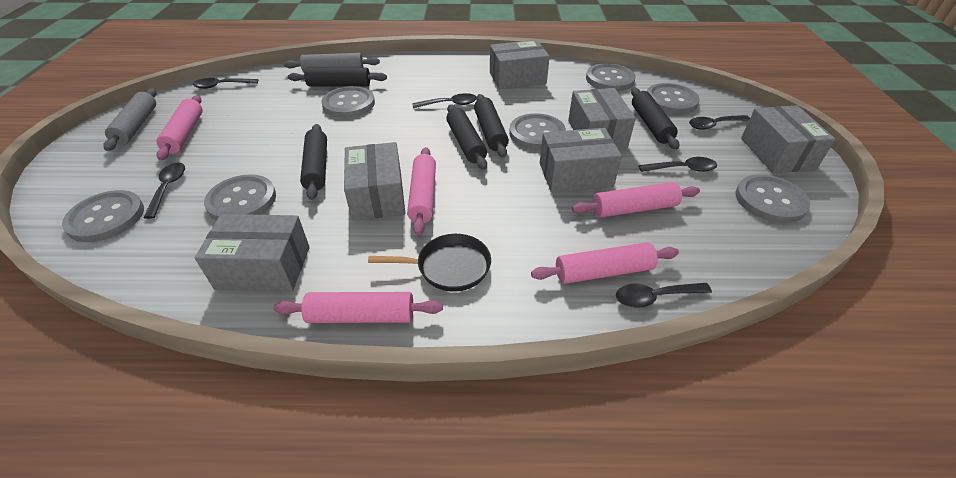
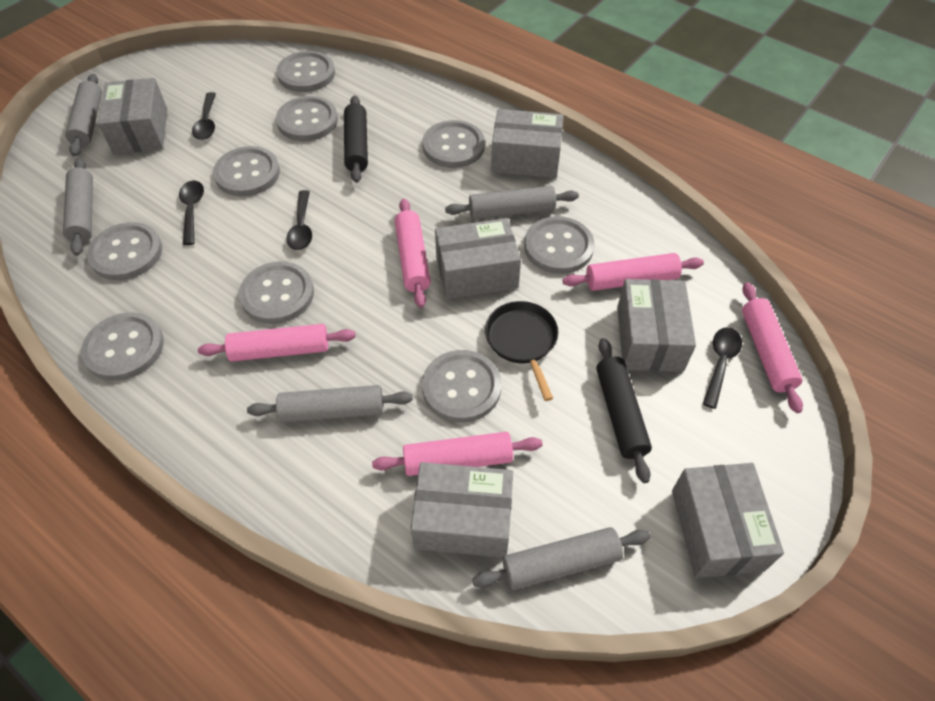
black rolling pin: [288,68,387,86] [300,124,327,200] [446,104,487,170] [474,94,509,158] [631,88,679,150] = 5 -> [344,95,368,183] [596,338,652,483] = 2
black spoon: [143,162,185,219] [193,78,258,89] [412,93,476,108] [616,283,712,308] [639,157,717,172] [689,115,750,130] = 6 -> [179,180,204,245] [192,92,216,140] [286,190,312,250] [703,327,742,409] = 4
grey button: [62,190,144,242] [204,174,276,221] [321,86,375,118] [509,113,566,150] [586,63,636,91] [647,83,700,114] [735,174,810,223] = 7 -> [81,312,164,381] [87,222,162,280] [213,146,280,197] [239,261,314,324] [276,51,335,92] [276,96,338,141] [422,120,485,168] [422,350,501,423] [524,216,594,274] = 9
grey rolling pin: [103,88,156,151] [284,53,380,72] = 2 -> [63,158,93,256] [65,74,102,156] [247,385,413,423] [445,186,579,220] [472,527,650,590] = 5

